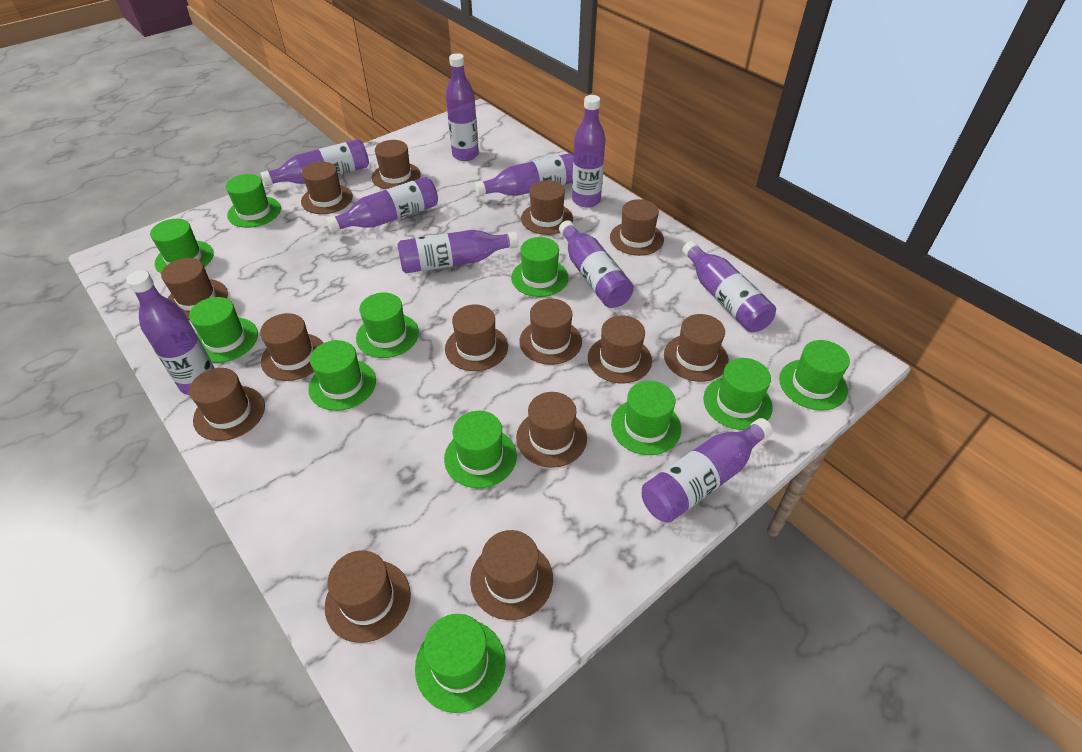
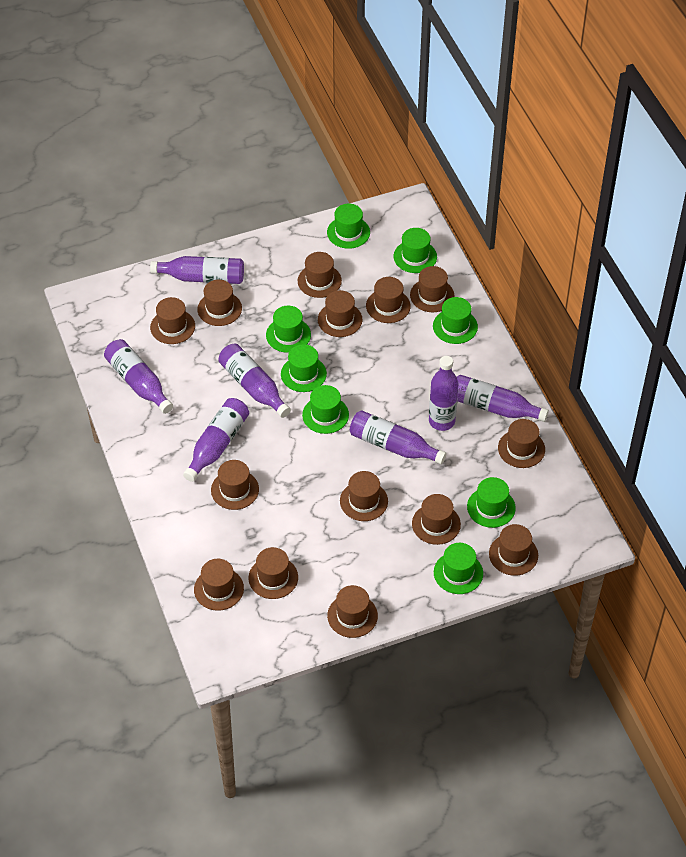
green hat: [150,219,213,273] [189,297,258,363] [226,174,281,228] [308,340,376,411] [356,293,419,358] [415,614,505,713] [444,411,517,488] [511,237,569,297] [611,381,681,455] [703,358,773,430] [779,340,850,411] = 11 -> [266,306,311,353] [281,344,327,392] [302,385,349,434] [327,203,370,249] [394,228,437,273] [433,297,478,344] [434,543,483,594] [467,477,516,528] = 8
purple bottle: [126,270,215,395] [260,139,369,186] [326,177,438,233] [397,230,519,273] [446,53,479,161] [474,153,574,197] [559,220,634,308] [572,95,606,207] [642,418,773,523] [682,241,776,332] = 10 -> [104,339,173,414] [150,256,244,284] [183,398,249,482] [218,344,291,418] [350,410,447,465] [429,356,458,431] [457,375,549,422] = 7

